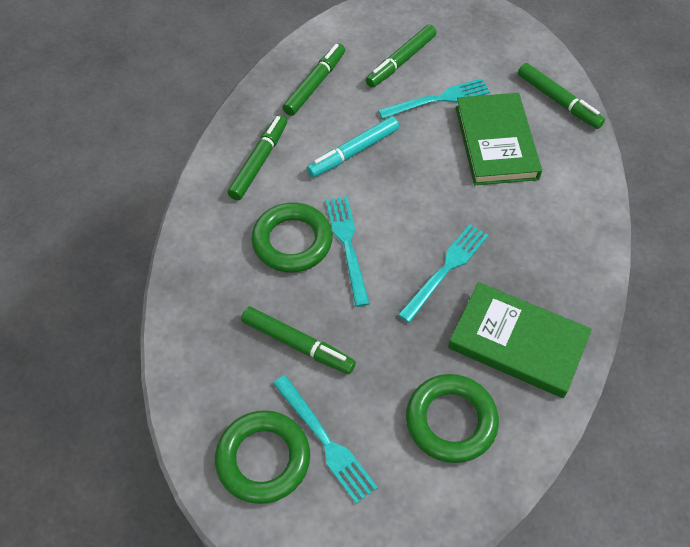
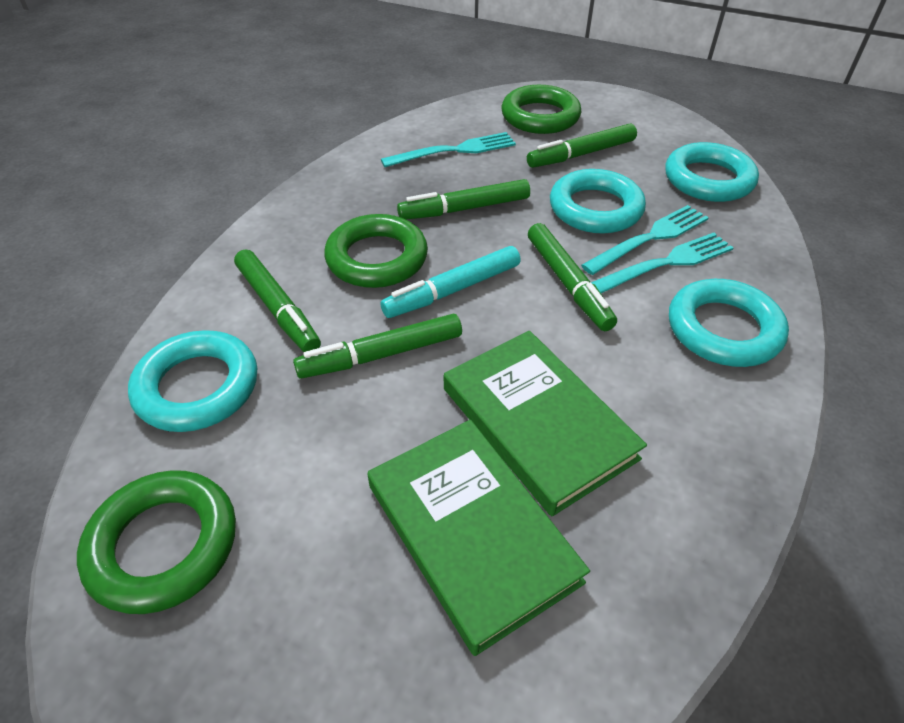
turquoise fork: [273,375,378,504] [326,196,370,307] [378,78,490,119] [398,224,489,323] = 4 -> [381,132,516,167] [581,205,709,275] [591,233,733,293] = 3
turquoise ring: none = 0 -> [128,330,257,432] [550,169,646,233] [665,142,759,202] [669,279,789,367] = 4

